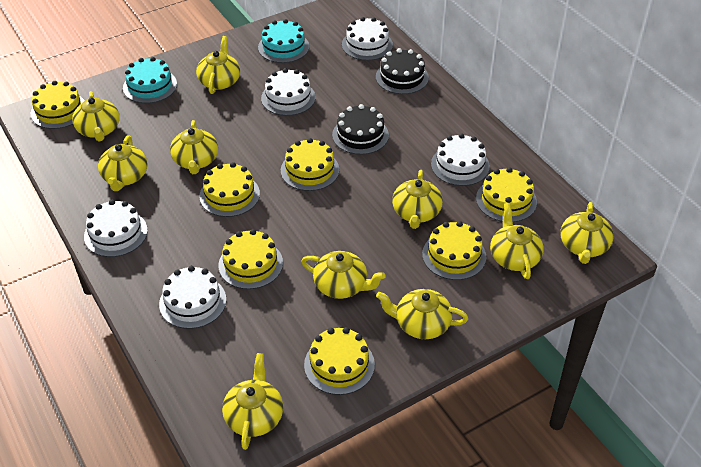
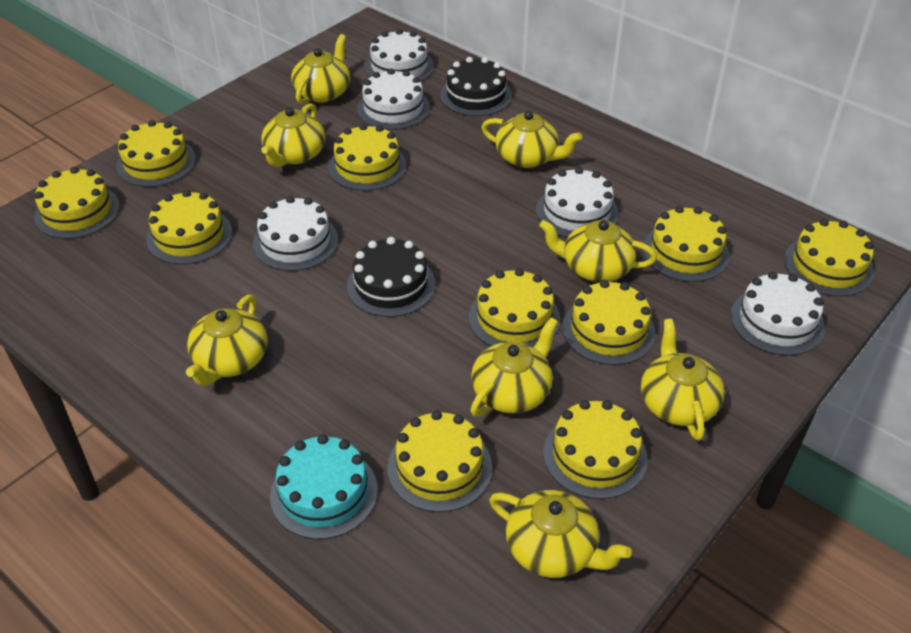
turquoise cake: [123,57,177,103] [258,19,309,63] = 2 -> [270,434,378,539] = 1
yellow cake: [30,81,85,129] [199,162,260,217] [218,229,283,289] [281,138,339,191] [304,327,375,395] [422,221,486,280] [476,167,537,222] = 7 -> [34,167,119,239] [116,120,196,187] [146,190,232,265] [328,124,406,191] [387,410,492,512] [469,268,560,347] [543,400,648,499] [562,280,656,365] [643,206,730,282] [784,219,874,297] = 10
yellow teapot: [72,91,120,141] [98,135,148,191] [170,120,218,174] [196,36,240,94] [222,353,283,450] [301,251,386,299] [376,289,468,339] [392,170,443,229] [490,203,544,279] [560,202,614,264] = 10 -> [186,295,267,386] [261,103,325,167] [291,34,350,104] [470,317,558,417] [481,111,582,168] [489,490,632,578] [539,220,657,282] [641,319,724,441] = 8

